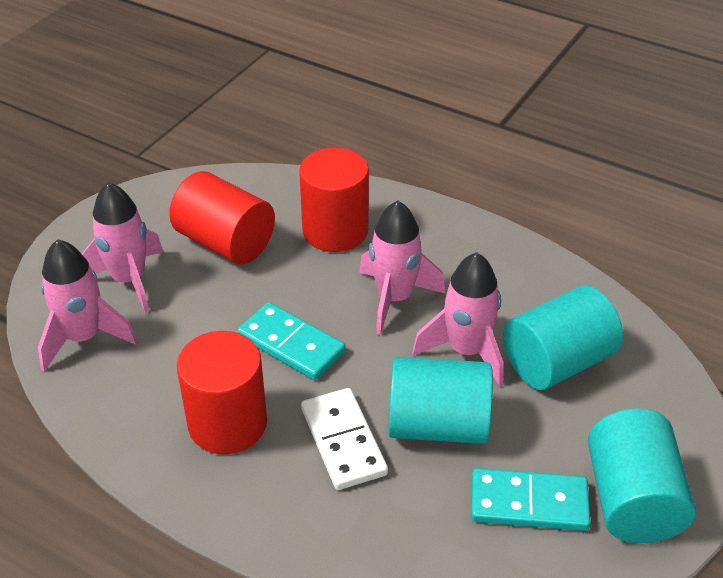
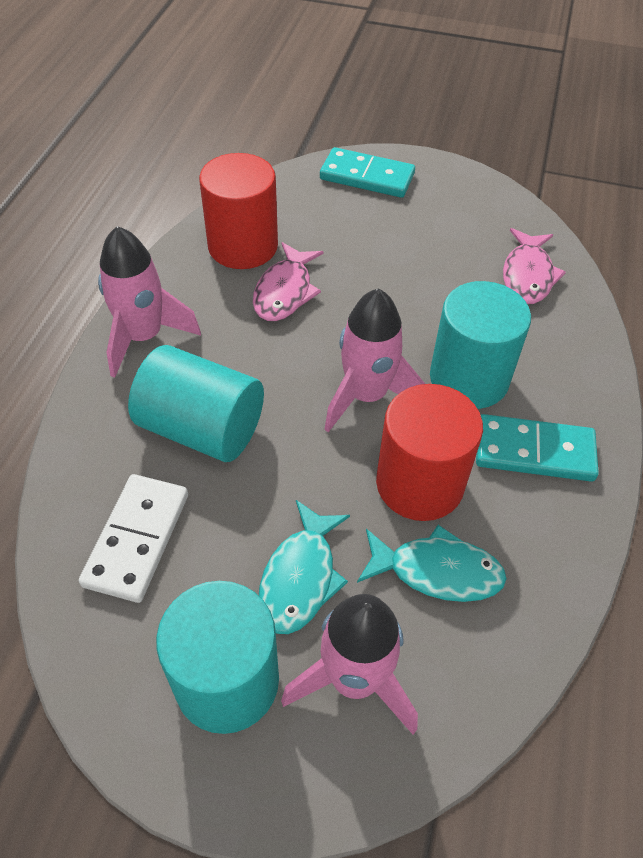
pink fish: none = 0 -> [253,242,323,321] [503,228,566,304] = 2
pink rocket: [38,239,137,371] [82,182,163,313] [359,200,446,335] [412,252,504,387] = 4 -> [98,226,201,378] [281,594,418,734] [324,289,425,432] = 3
red cylinder: [169,171,275,264] [177,331,267,454] [299,148,369,252] = 3 -> [199,153,278,269] [376,384,483,521] = 2
turquoise fish: none = 0 -> [259,500,350,634] [357,525,507,602] = 2

